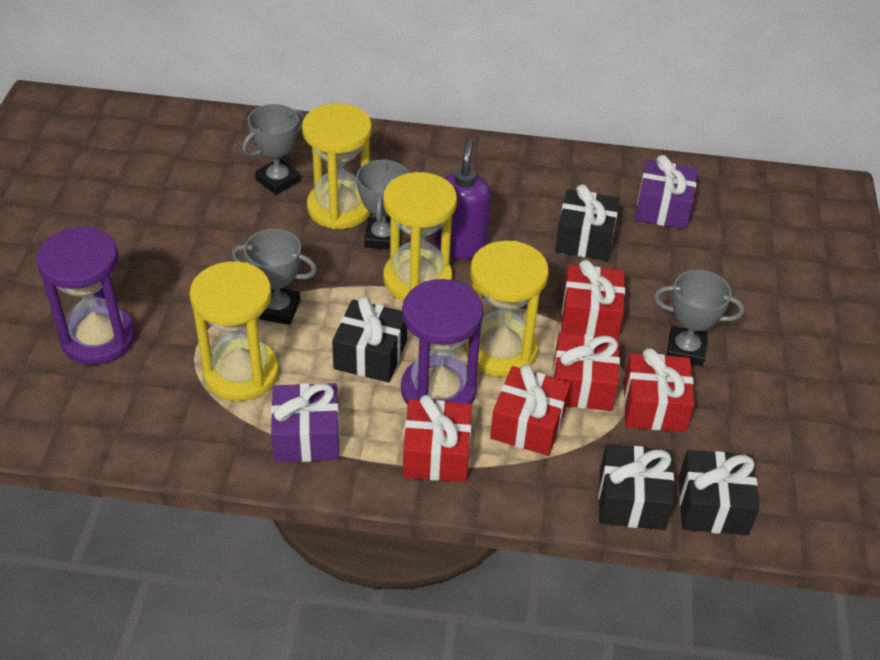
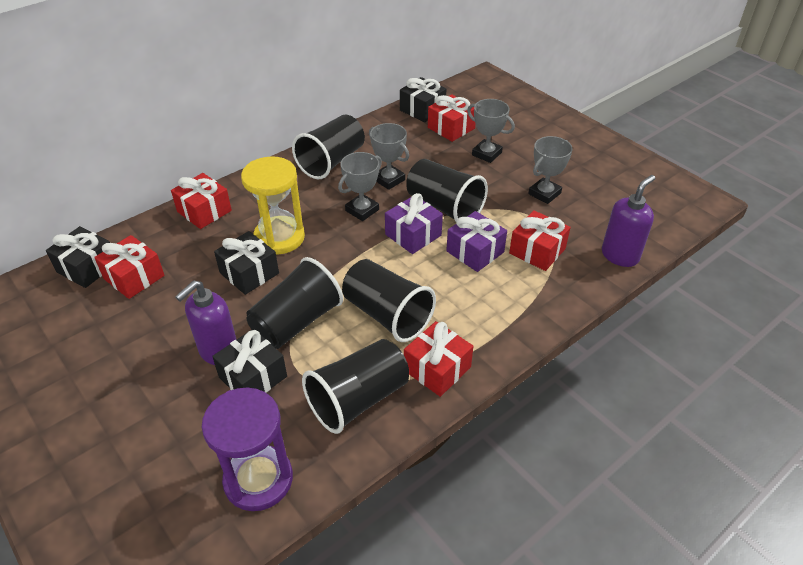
black cup: none = 0 -> [246,257,343,349] [292,114,365,179] [302,339,409,434] [342,259,436,342] [406,159,488,221] = 5
purple hourglass: [36,226,136,365] [401,279,484,405] = 2 -> [202,387,293,511] = 1
purple soap dispenser: [436,139,491,259] = 1 -> [175,280,237,365] [602,175,655,267] = 2
yellow hourglass: [189,261,279,401] [302,103,372,229] [383,172,457,301] [465,241,549,377] = 4 -> [241,156,305,255] = 1

